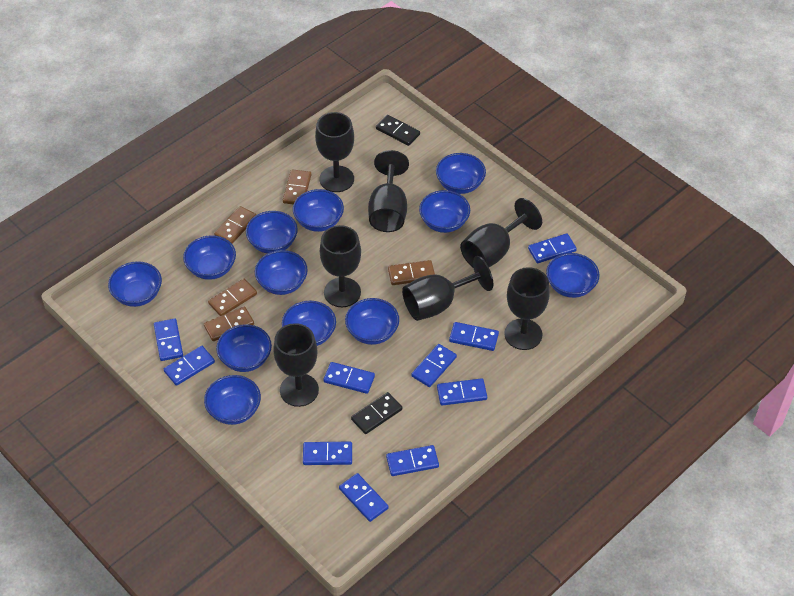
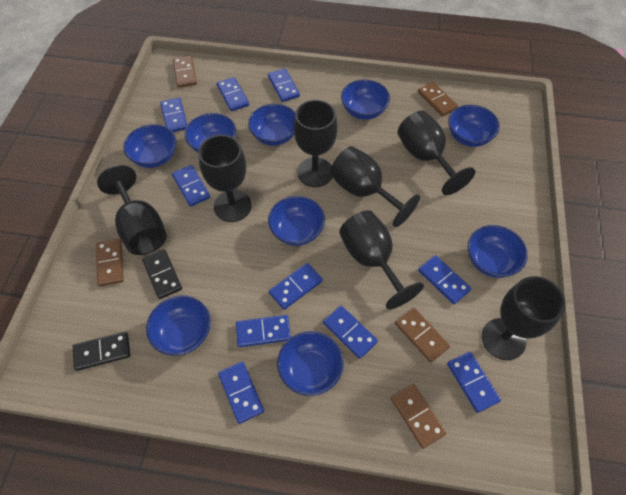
blue bowl: [108,261,162,307] [183,235,236,280] [204,375,261,425] [216,324,272,372] [246,211,298,254] [255,250,308,295] [282,301,336,346] [293,189,344,232] [345,298,399,345] [419,190,470,233] [436,153,486,194] [546,253,600,298] = 12 -> [123,124,176,168] [146,295,211,356] [185,113,236,153] [248,104,295,146] [268,196,325,246] [277,331,344,396] [341,79,390,120] [448,105,500,147] [468,225,528,278] = 9

